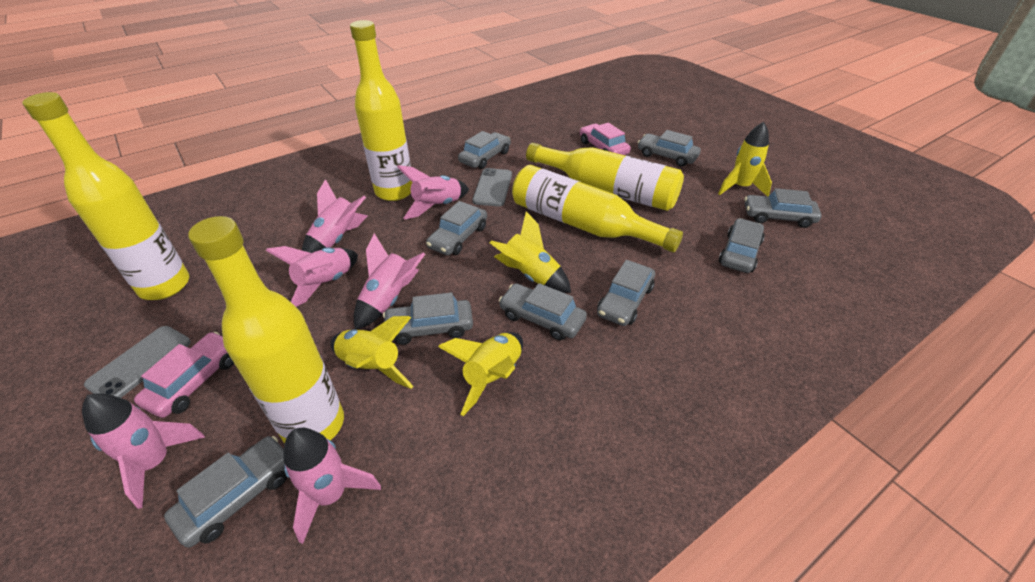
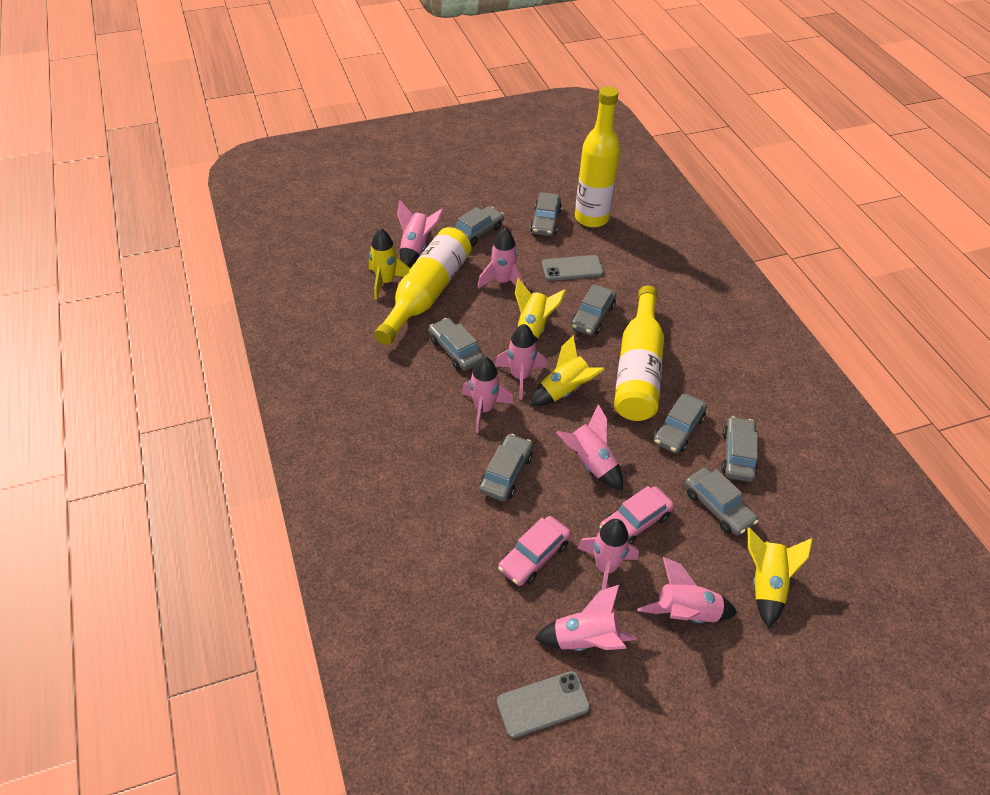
grey car: [164,436,287,547] [383,292,473,345] [426,201,487,255] [458,131,511,169] [499,283,587,341] [597,260,655,326] [637,130,701,167] [719,218,764,273] [745,188,822,228] = 9 -> [429,318,484,371] [454,206,504,247] [479,434,533,501] [530,192,562,236] [571,284,616,335] [654,394,707,454] [685,468,759,536] [721,416,758,482] = 8
pink rocket: [82,393,205,509] [266,246,358,307] [283,428,381,544] [302,179,368,253] [354,233,425,330] [397,165,469,219] = 6 -> [397,200,444,267] [462,357,514,433] [478,228,524,289] [495,324,546,400] [534,584,637,651] [556,404,623,490] [577,519,639,590] [638,557,737,623] = 8
yellow bottle: [22,92,189,300] [188,216,344,444] [350,20,413,201] [512,165,683,253] [526,143,684,211] = 5 -> [374,227,471,345] [575,86,620,228] [614,286,664,421] = 3

